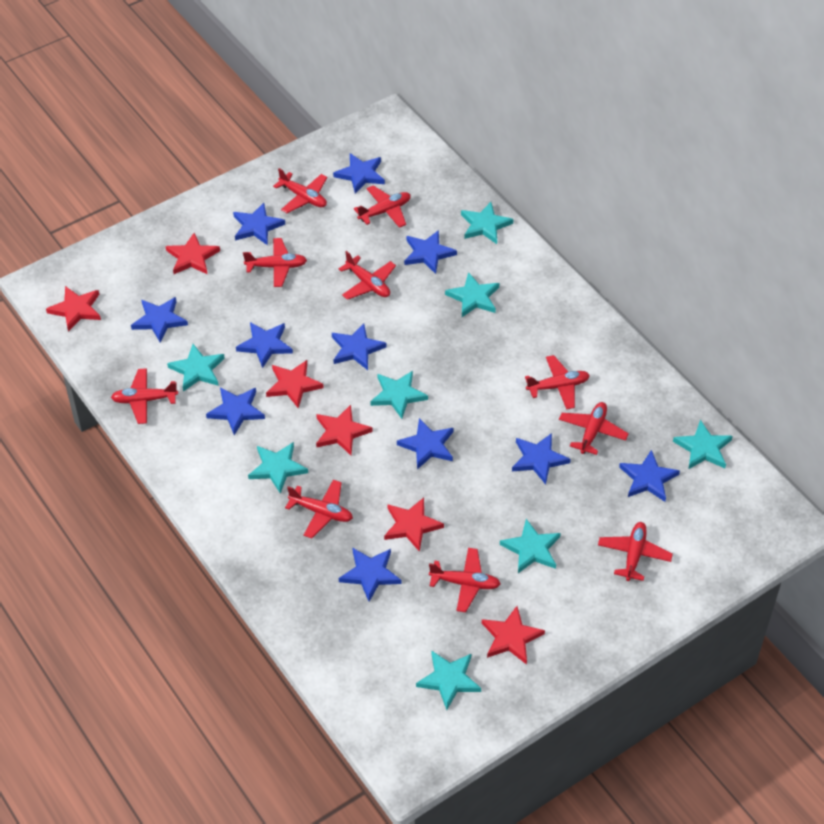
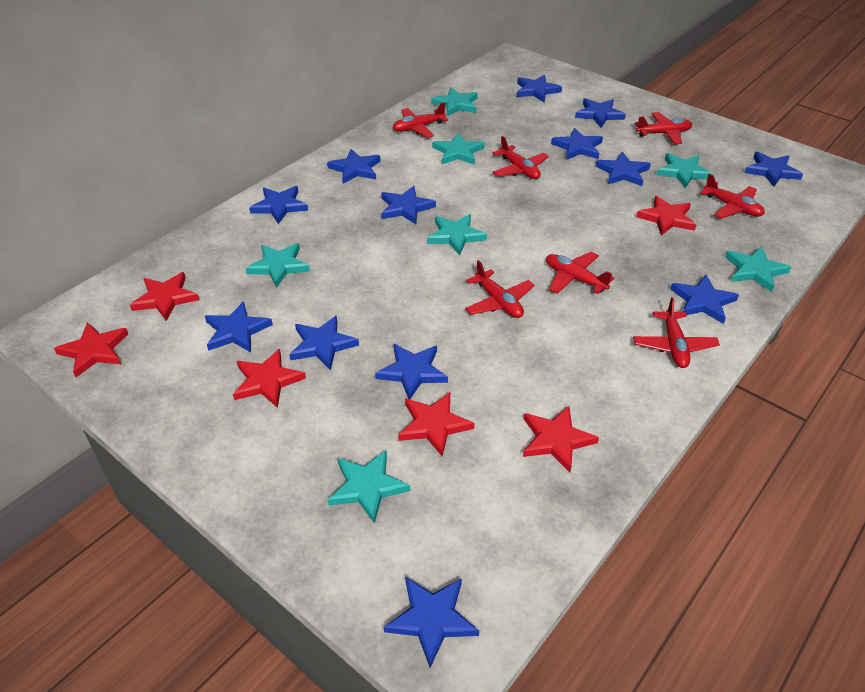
blue star: [131,297,188,342] [206,387,265,435] [233,203,285,245] [236,322,293,368] [332,323,387,370] [333,153,385,194] [339,548,401,602] [397,418,453,469] [404,230,457,274] [512,433,571,484] [619,450,680,502] = 11 -> [205,301,273,352] [249,186,308,224] [289,315,359,370] [327,149,381,184] [375,344,448,399] [381,186,436,224] [384,576,479,667] [516,75,562,102] [551,128,603,160] [575,98,626,128] [595,152,651,186] [670,275,739,324] [744,152,803,187] = 13
red plane: [111,368,178,424] [243,238,307,287] [273,168,327,213] [285,480,353,539] [339,251,396,300] [354,185,411,228] [429,548,501,612] [525,355,590,410] [559,402,629,455] [598,522,673,581] = 10 -> [393,102,448,138] [465,260,535,318] [492,136,549,179] [546,252,614,294] [633,297,720,368] [635,112,692,145] [700,174,765,219] = 7
turquoise star: [167,344,225,391] [248,442,308,493] [370,371,428,419] [416,651,481,710] [445,272,499,317] [461,202,513,244] [500,519,561,573] [673,420,733,469] = 8 -> [245,243,310,288] [328,450,410,524] [427,214,487,256] [431,87,478,116] [432,133,484,165] [656,153,713,188] [725,246,791,292] = 7

